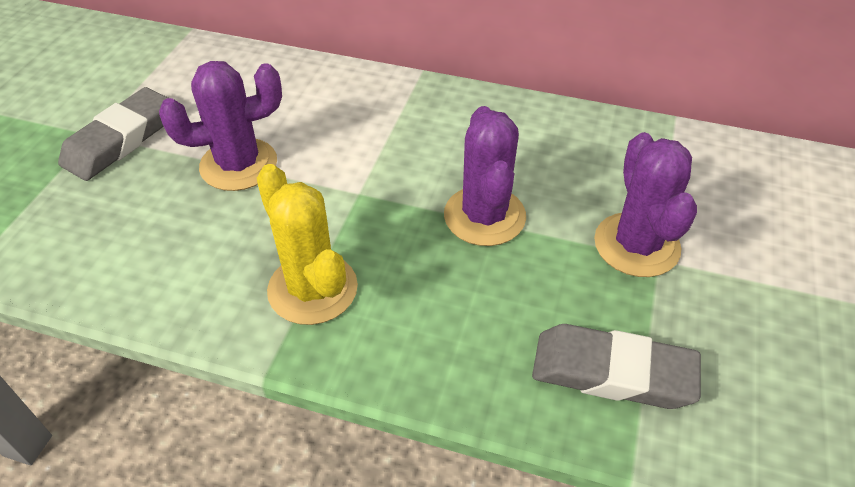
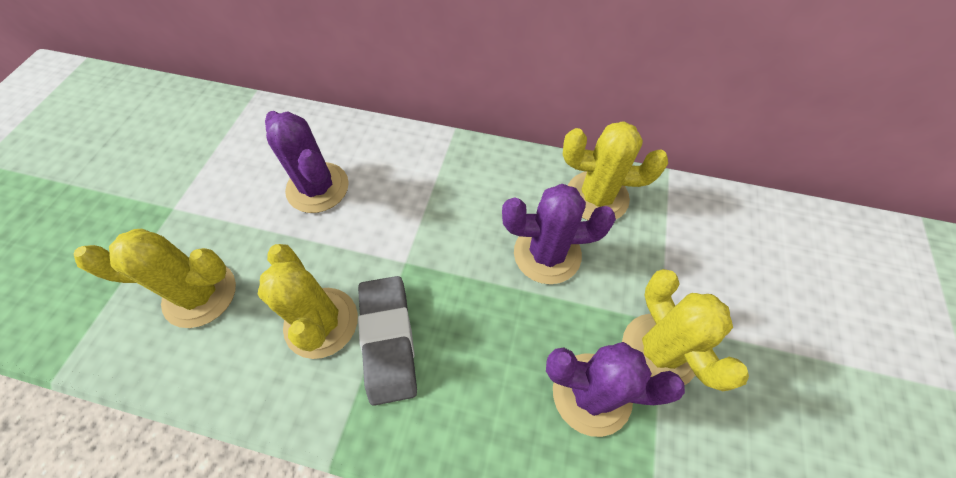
grey eraser: [58,87,168,181] [532,324,701,409] = 2 -> [358,276,417,406] = 1
yellow cactus: [257,164,358,325] = 1 -> [73,229,236,328] [258,244,358,359] [563,121,668,220] [622,269,749,391] = 4

